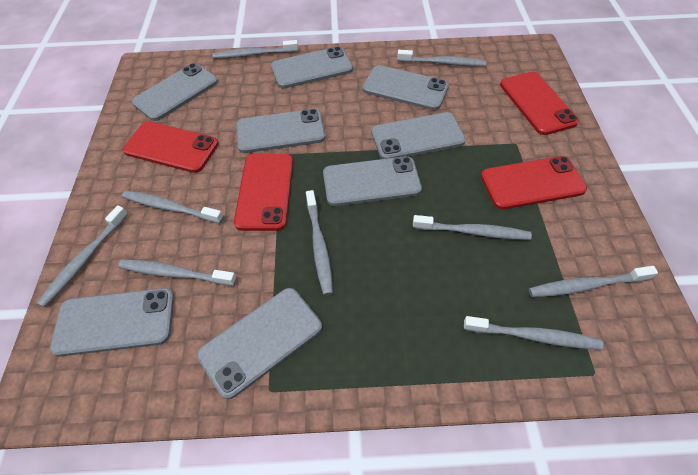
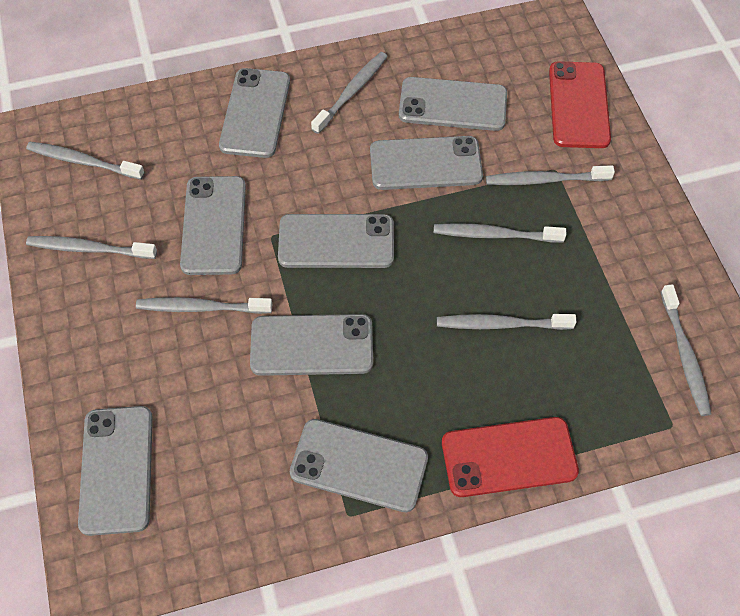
grey toothbrush: [37,205,128,307] [118,260,236,286] [122,191,223,223] [212,40,298,59] [306,190,333,295] [397,50,486,66] [413,215,532,240] [464,316,603,350] [529,266,658,297] = 9 -> [26,142,145,180] [26,236,157,259] [136,297,273,314] [311,52,388,134] [434,223,566,243] [437,314,577,330] [486,165,615,185] [661,284,712,416] = 8
red phone: [122,122,219,173] [234,154,293,231] [481,156,587,209] [500,72,579,135] = 4 -> [442,417,579,497] [549,61,611,148] = 2

